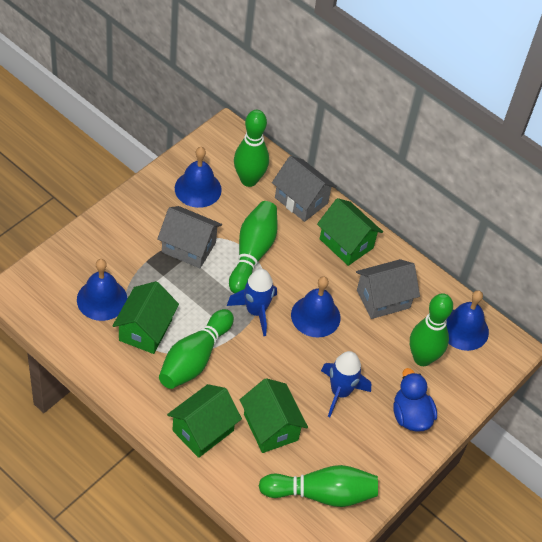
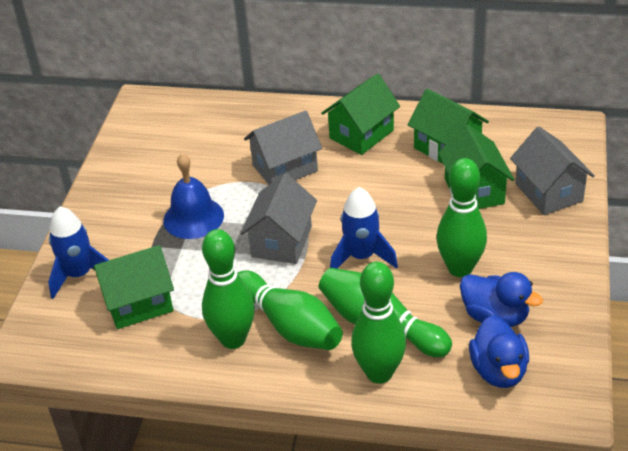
blue bell: [77,259,128,321] [175,147,222,208] [291,276,341,337] [446,290,489,351] = 4 -> [163,153,224,239] = 1
blue duck: [393,368,437,432] = 1 -> [460,272,543,327] [469,315,529,388] = 2

